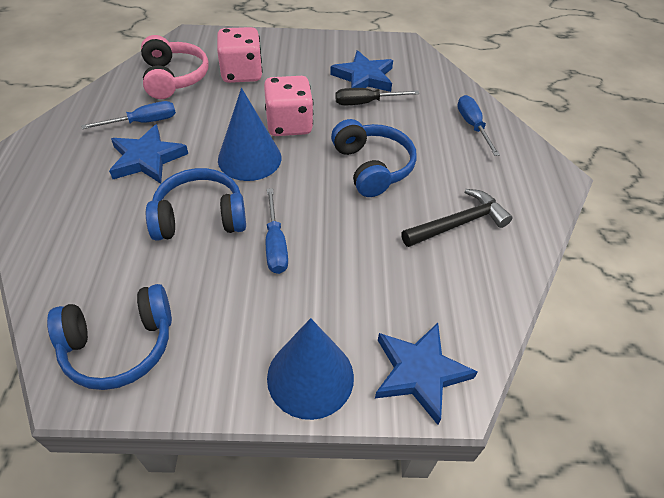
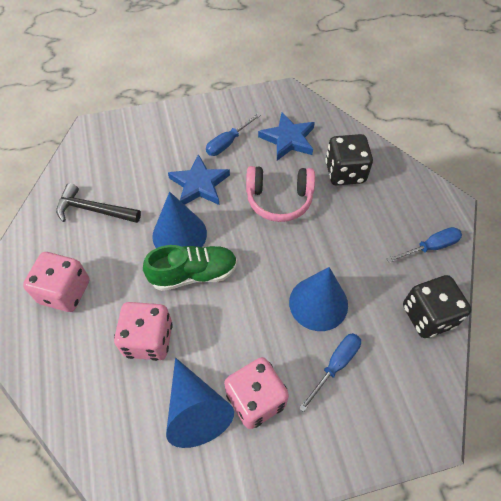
black dice: none = 0 -> [325,134,373,185] [403,275,472,338] = 2
black screwdriver: [335,88,419,105] = 1 -> none = 0
blue cone: [218,88,281,181] [267,318,354,420] = 2 -> [152,192,207,248] [166,358,234,448] [289,267,348,331] = 3
blue headphones: [47,284,172,390] [146,168,246,241] [331,119,417,197] = 3 -> none = 0
blue star: [109,124,188,184] [330,50,393,92] [375,323,478,425] = 3 -> [168,154,230,205] [258,112,315,161] = 2
green shoe: none = 0 -> [143,245,237,291] = 1
pink dice: [217,27,263,83] [264,76,313,136] = 2 -> [23,252,89,312] [114,302,173,361] [224,357,289,429] = 3

